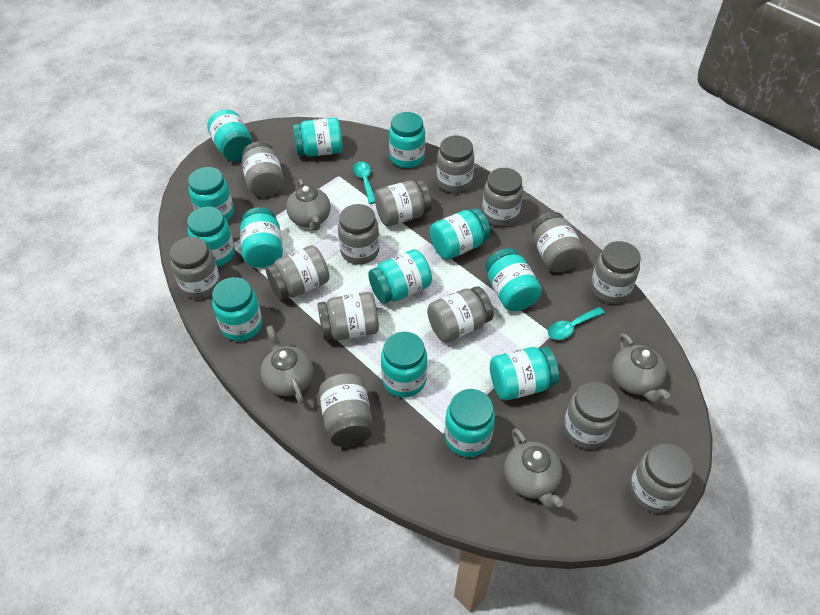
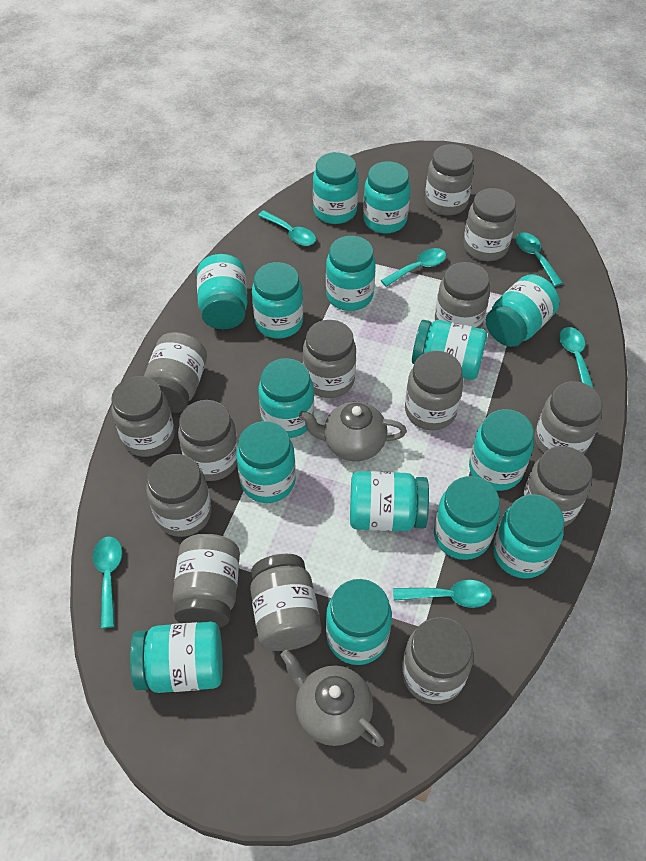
grey teapot: [261,325,313,404] [286,179,331,231] [504,428,563,509] [612,334,670,403] = 4 -> [280,650,384,747] [299,401,407,461] = 2
turquoise jar: [187,207,235,267] [188,167,234,221] [207,109,253,162] [212,277,262,341] [240,207,283,268] [293,117,343,157] [368,249,432,304] [381,332,427,398] [389,112,425,168] [430,208,491,260] [445,389,495,457] [486,248,542,311] [490,346,559,401] = 13 -> [130,621,223,693] [197,254,248,329] [236,421,296,503] [252,262,303,339] [258,358,314,438] [313,152,359,224] [326,236,376,311] [326,579,392,665] [350,471,429,531] [363,161,411,234] [412,320,487,380] [434,476,500,560] [469,409,534,491] [486,274,560,347] [493,494,564,578] = 15
turquoise spoon: [353,161,375,204] [548,307,605,340] = 2 -> [93,537,122,628] [258,210,316,246] [381,248,446,287] [393,580,492,608] [516,232,563,286] [559,327,594,388] = 6

